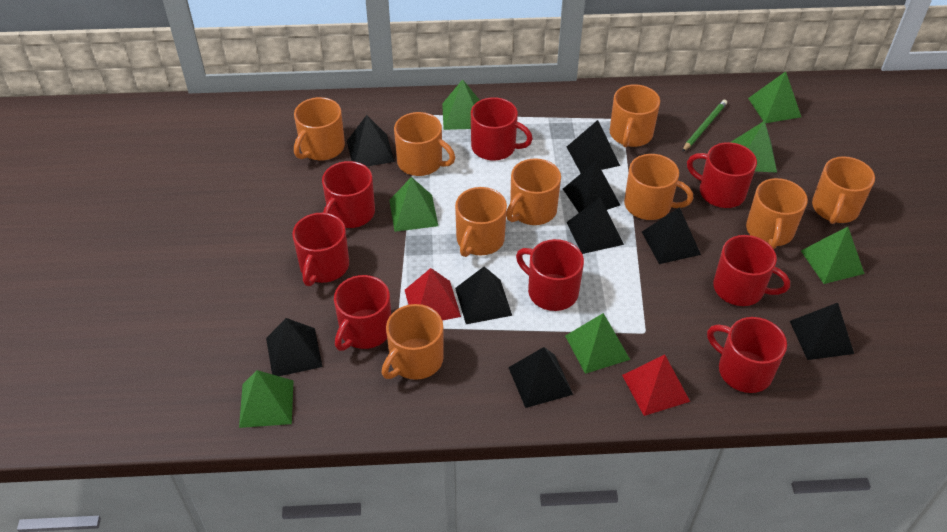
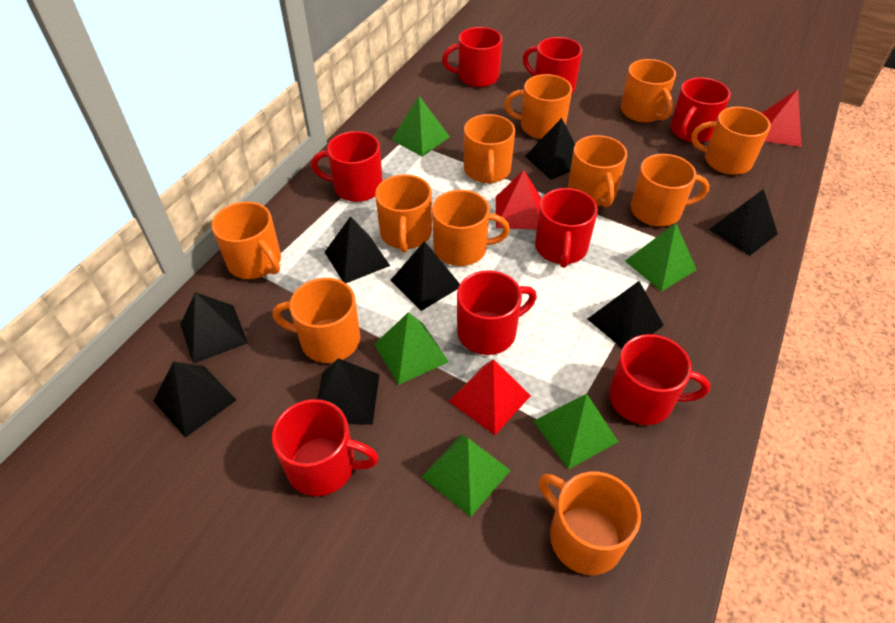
black pyramid: [266,318,322,376] [347,115,395,167] [455,267,512,324] [508,347,573,408] [563,161,620,213] [567,120,620,173] [567,198,624,254] [642,207,701,264] [790,303,854,360] = 9 -> [154,361,236,438] [180,292,248,364] [317,358,380,425] [325,216,390,283] [391,241,460,311] [525,118,575,180] [587,281,664,348] [709,189,778,256] = 8
green pencil: [682,100,727,152] = 1 -> none = 0
green pyramid: [239,370,294,428] [389,177,438,232] [442,79,480,130] [565,313,630,374] [731,121,777,173] [748,71,801,123] [801,227,865,284] = 7 -> [374,312,449,385] [391,96,450,157] [422,434,511,517] [533,394,618,470] [625,223,697,292] = 5
orange mug: [294,97,345,160] [381,304,444,380] [394,112,455,176] [455,187,507,257] [506,158,561,225] [610,84,660,147] [624,154,693,220] [746,178,808,249] [812,156,875,224] = 9 -> [212,202,281,279] [273,278,361,363] [375,174,432,252] [432,190,510,266] [464,114,515,184] [504,74,572,139] [539,471,641,575] [568,135,627,208] [621,59,676,123] [631,154,709,227] [691,107,771,175] = 11
red pyramid: [405,268,461,321] [622,355,690,416] = 2 -> [449,359,531,435] [496,170,541,230] [762,89,802,147] = 3

